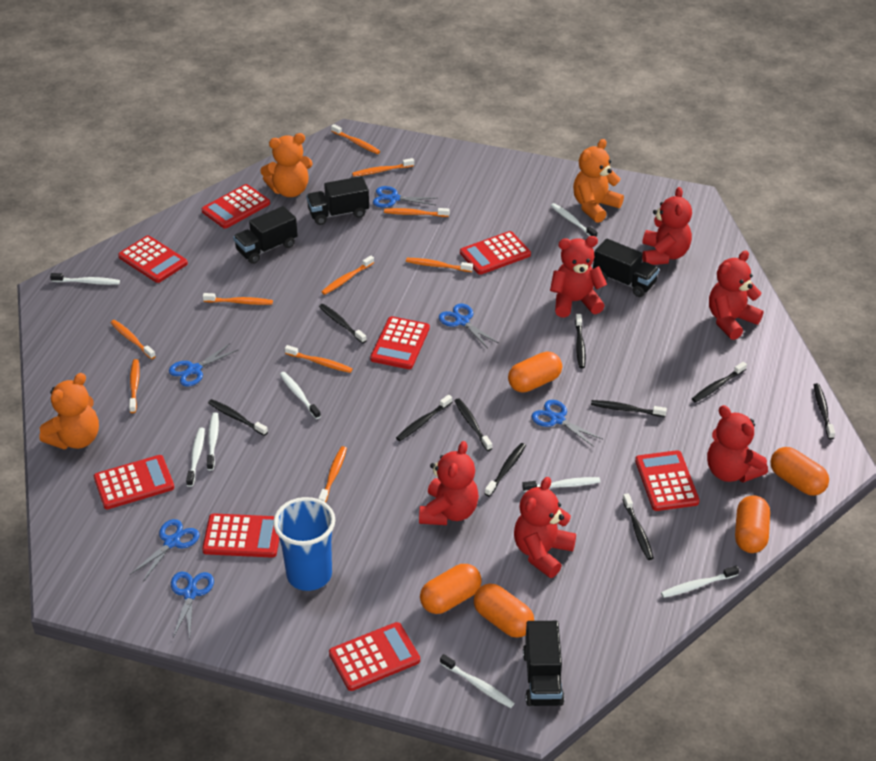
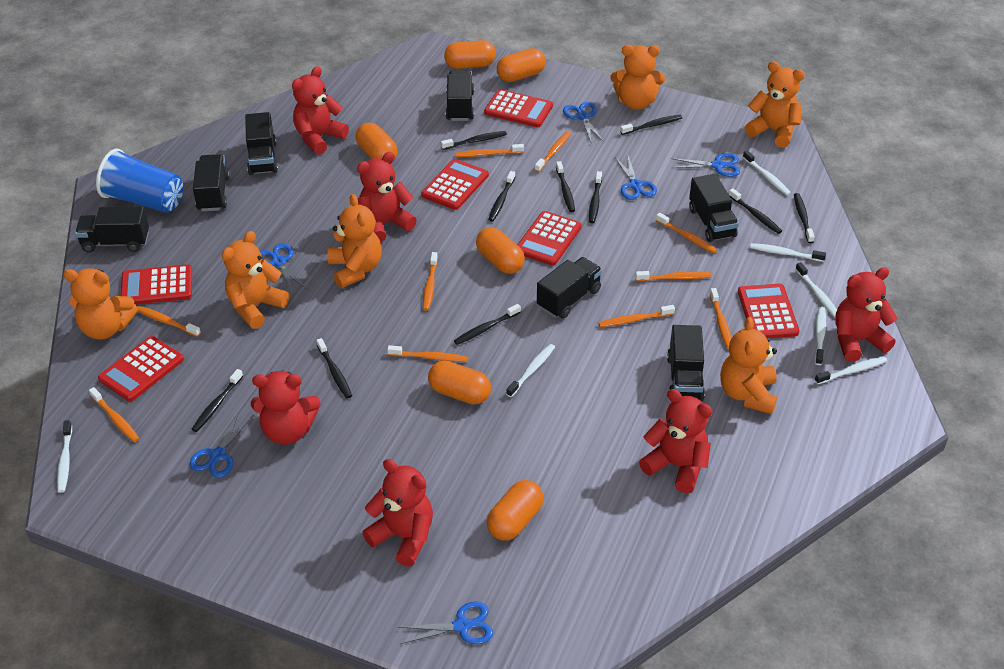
black truck: [233,206,298,264] [306,176,369,225] [523,621,564,706] [593,239,659,297] = 4 -> [75,206,149,253] [193,154,230,211] [245,112,278,175] [445,70,474,121] [537,257,602,319] [667,325,705,401] [689,174,739,242] = 7
orange capsule: [420,564,482,614] [474,584,534,638] [508,351,562,393] [735,495,770,553] [770,447,829,496] = 5 -> [356,123,398,161] [428,361,491,404] [444,40,496,69] [476,227,525,274] [486,480,544,541] [497,48,546,82] = 6
orange teddy bear: [39,373,99,450] [260,133,313,197] [573,139,624,223] = 3 -> [63,268,138,340] [222,231,289,329] [327,194,382,288] [610,45,665,110] [720,317,777,414] [745,61,805,148] = 6
red calculator: [94,455,174,509] [118,236,188,283] [201,184,270,229] [202,513,279,558] [329,622,420,691] [370,316,430,369] [460,231,531,275] [635,450,700,511] = 8 -> [98,336,184,402] [120,264,192,305] [421,159,489,210] [484,89,553,127] [517,211,582,266] [738,284,800,338] = 6
white toothbrush: [50,273,120,285] [186,428,205,487] [207,412,219,470] [280,372,321,419] [440,654,515,708] [522,477,600,492] [551,203,597,238] [661,566,739,598] = 8 -> [57,420,72,493] [506,344,555,397] [743,150,791,195] [750,243,826,262] [796,262,837,318] [815,307,826,365] [815,356,887,384] = 7

